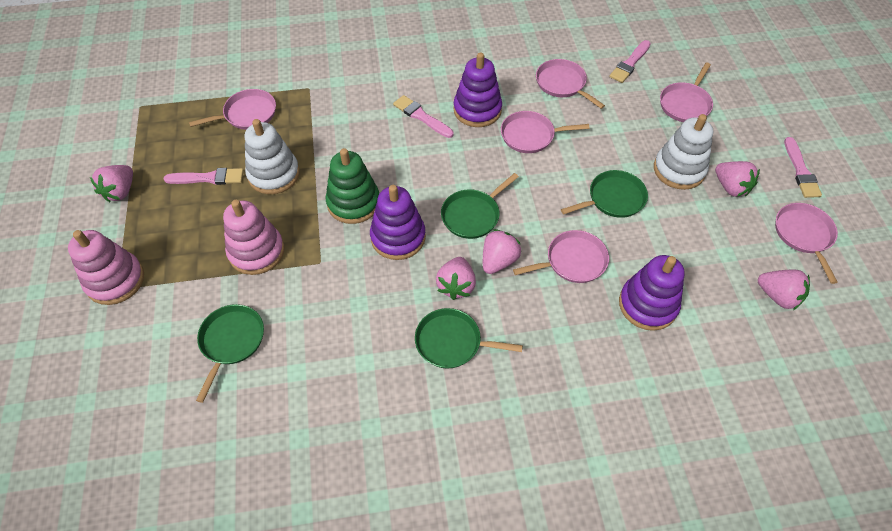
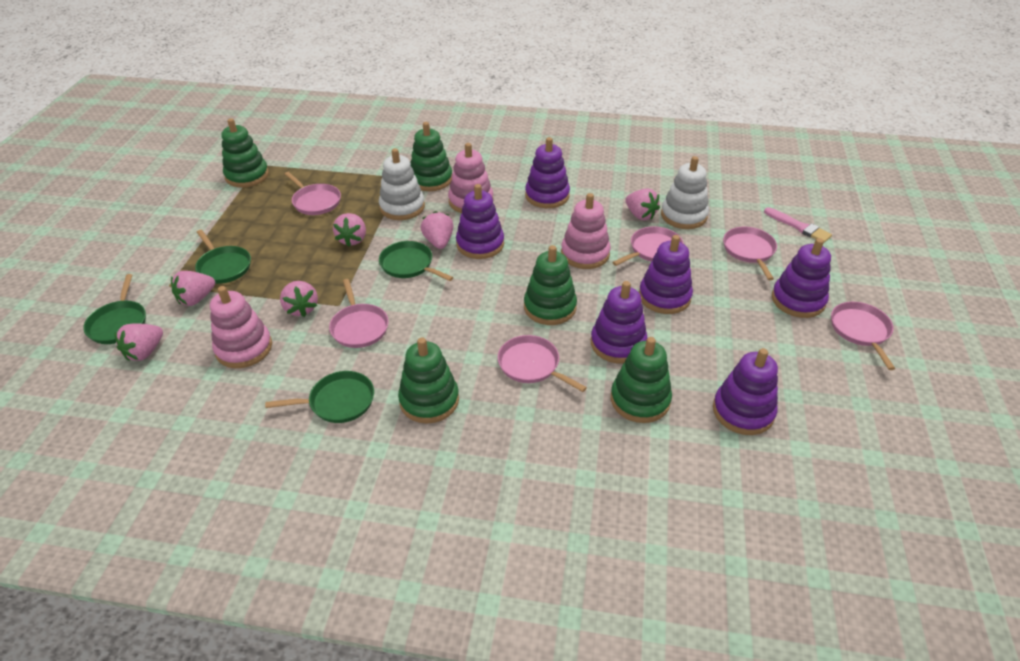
green stacking toy: [326,148,379,224] = 1 -> [221,118,269,187] [398,338,459,424] [410,122,452,191] [524,245,577,325] [611,337,672,423] = 5
pink brush: [164,168,244,185] [393,95,454,138] [609,40,651,83] [784,137,822,198] = 4 -> [764,207,832,243] = 1
pink stacking toy: [68,230,144,305] [223,200,284,275] = 2 -> [210,286,272,368] [448,143,493,213] [561,193,611,269] = 3
pink strawberry: [90,165,133,202] [436,257,476,300] [483,229,521,274] [715,161,760,197] [758,269,810,310] = 5 -> [115,323,163,361] [171,271,215,306] [280,281,318,317] [333,213,366,247] [421,211,454,249] [625,188,660,220] = 6
purple stacking toy: [370,185,426,260] [454,52,502,127] [619,255,685,331] = 3 -> [456,184,504,259] [525,137,570,208] [591,281,647,364] [639,235,693,314] [713,348,778,435] [772,238,831,318] = 6

